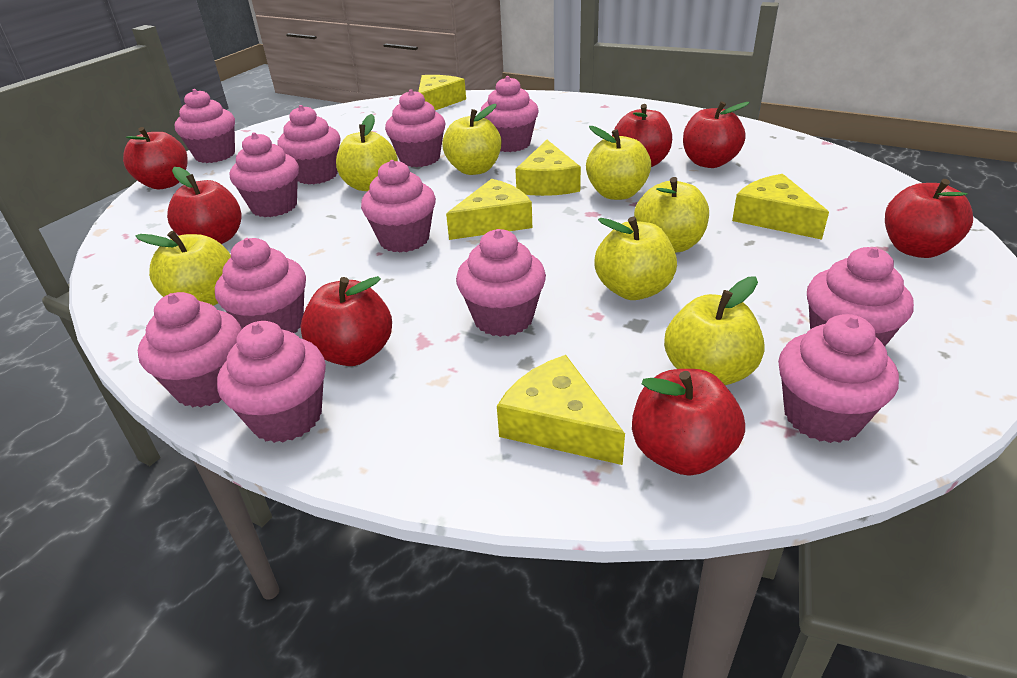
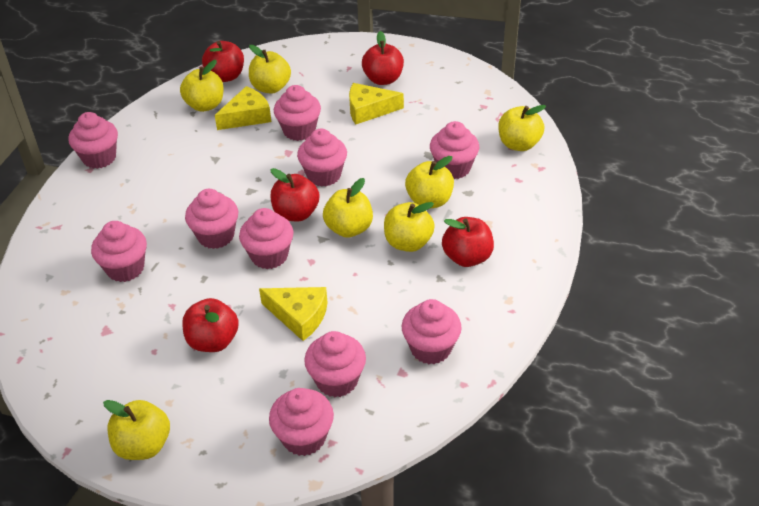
pink cupcake: [138,292,242,408] [175,89,235,163] [215,238,306,333] [217,321,326,443] [230,132,299,217] [277,105,340,185] [361,160,436,253] [385,89,446,167] [456,229,546,337] [480,76,538,152] [778,314,899,443] [807,247,914,346] = 12 -> [68,112,118,169] [91,221,147,282] [185,189,238,249] [239,208,294,269] [269,388,334,456] [274,85,321,141] [297,129,347,186] [304,331,366,397] [402,299,462,364] [430,121,479,179] = 10
red apple: [123,127,188,189] [167,167,242,244] [301,276,392,366] [612,104,672,167] [632,369,745,475] [683,101,750,168] [885,179,973,258] = 7 -> [182,298,239,352] [202,41,244,82] [270,168,319,222] [362,31,404,85] [442,217,494,267] = 5
yellow cheese: [418,75,466,110] [446,179,532,240] [497,355,625,465] [515,140,581,196] [732,174,829,240] = 5 -> [215,86,271,130] [259,287,327,341] [349,83,404,124] = 3

